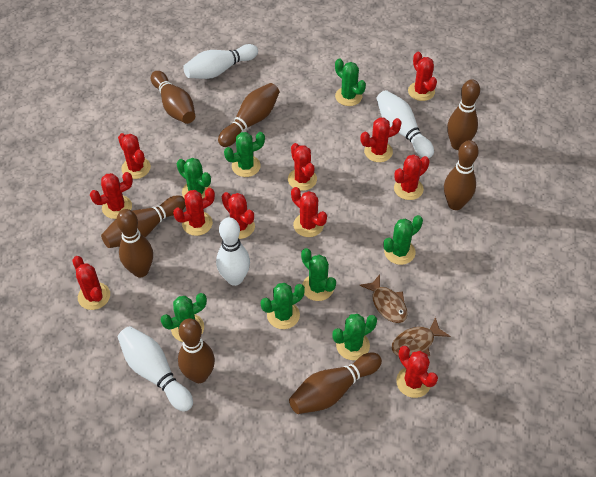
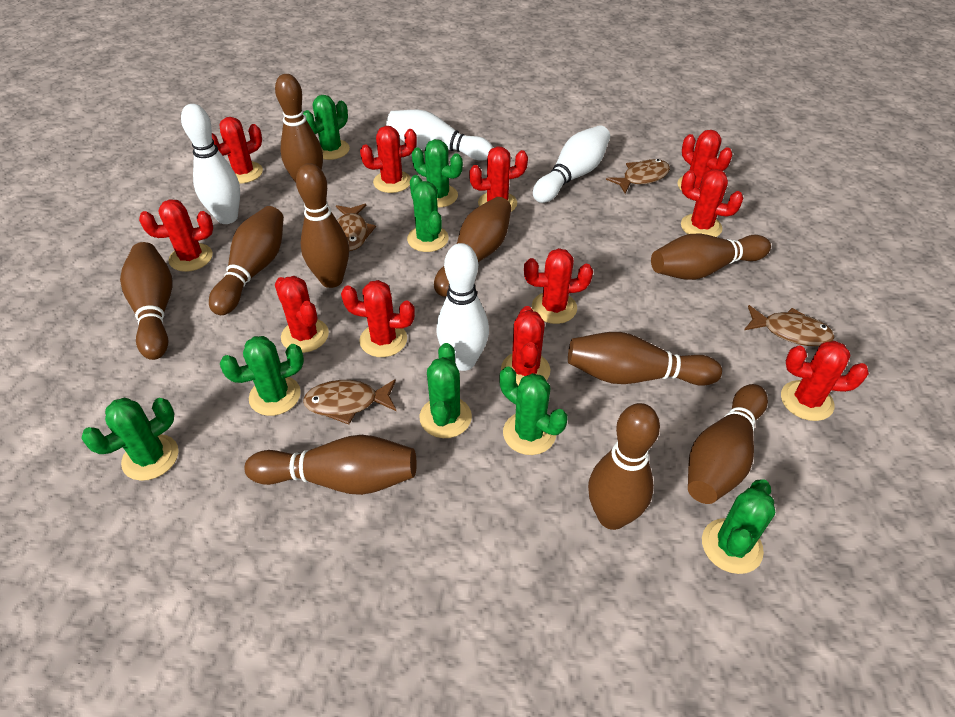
brown bowling pin: [101,196,186,248] [116,209,153,277] [151,71,195,124] [178,318,215,383] [218,83,280,147] [289,352,382,414] [444,140,479,210] [447,79,480,150] = 8 -> [120,242,172,360] [209,206,284,315] [245,435,417,495] [275,74,323,183] [296,163,349,288] [434,197,512,297] [568,332,722,386] [588,403,660,530] [651,233,771,280] [688,384,768,504] = 10
brown fish: [359,275,408,323] [392,317,450,356] = 2 -> [303,379,396,425] [336,204,376,251] [606,159,670,194] [744,305,835,346] = 4

